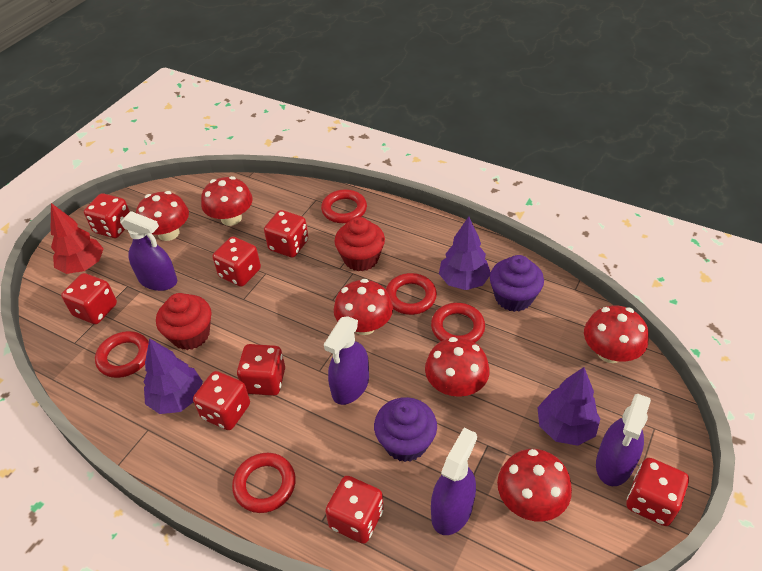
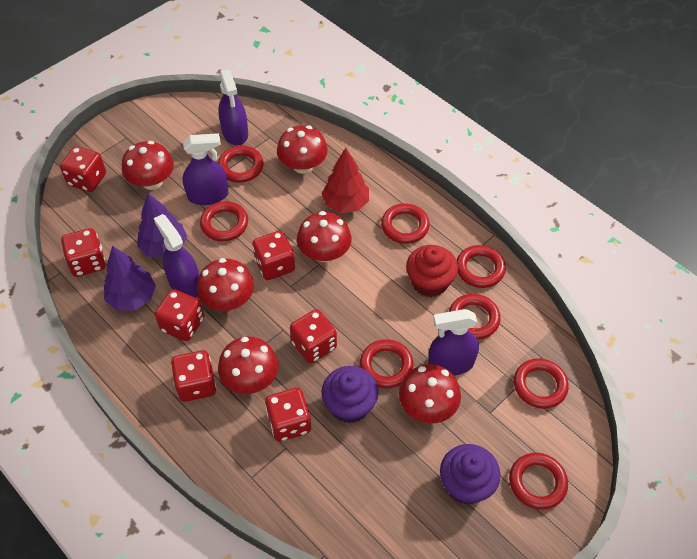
purple tree: [144,338,203,414] [439,217,491,290] [537,367,601,446] = 3 -> [104,246,156,311] [137,193,187,258] = 2
red cupcake: [156,293,211,350] [335,217,385,271] = 2 -> [406,245,458,297] = 1
red dice: [61,273,117,324] [84,193,130,238] [193,371,250,430] [212,237,261,287] [237,344,285,396] [264,210,308,258] [325,476,384,544] [627,458,689,526] = 8 -> [60,146,106,192] [61,228,106,277] [155,289,204,341] [171,350,216,402] [252,231,295,280] [265,388,311,442] [290,309,337,363] = 7
red ring: [95,331,149,378] [232,453,296,513] [321,189,367,223] [386,273,437,315] [431,303,485,343] = 5 -> [200,201,248,241] [218,146,264,183] [360,339,414,388] [381,203,430,244] [449,294,501,340] [457,245,506,288] [509,453,568,510] [514,358,569,409] = 8

